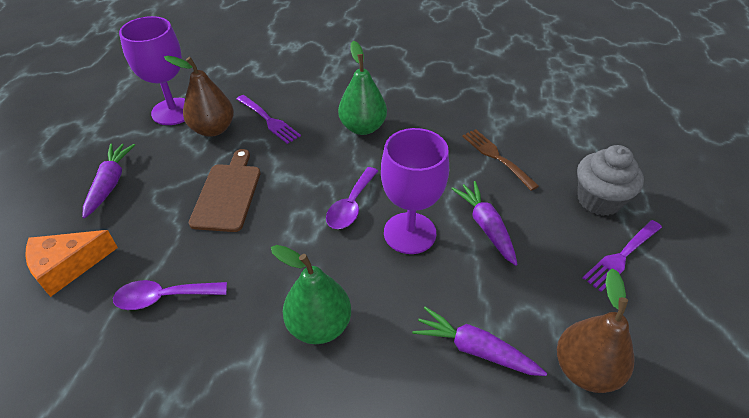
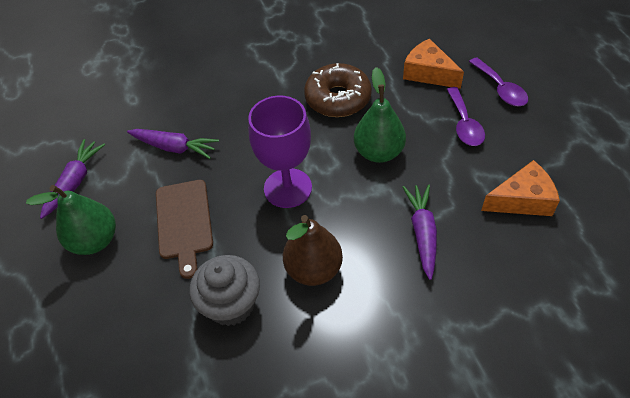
brown donut: none = 0 -> [304,63,372,117] = 1
brown fork: [462,129,539,191] = 1 -> none = 0
brown pear: [164,56,234,137] [557,268,635,393] = 2 -> [283,215,343,286] = 1
orange cheese: [25,230,118,297] = 1 -> [403,38,464,89] [481,160,560,216] = 2
purple fork: [237,95,301,144] [583,220,662,292] = 2 -> none = 0
purple goblet: [119,16,185,125] [381,128,449,254] = 2 -> [248,96,312,208] = 1

